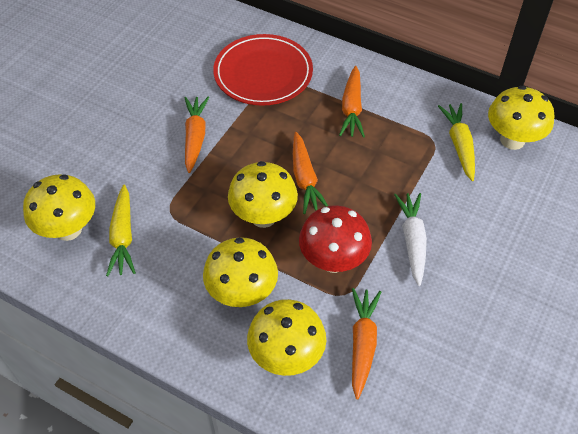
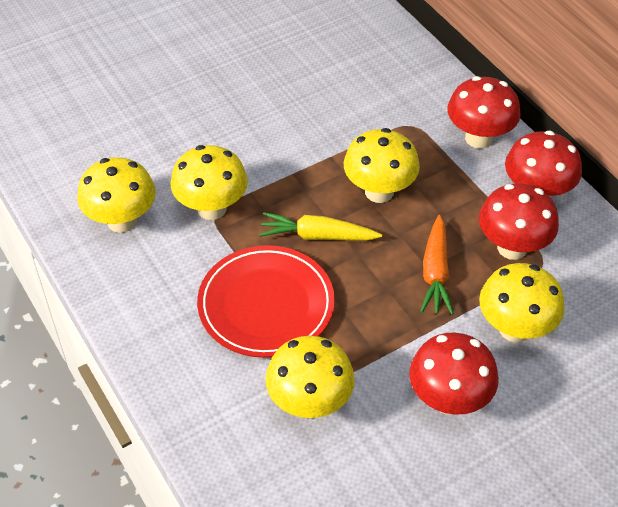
orange carrot: [185,97,209,173] [293,132,328,214] [339,66,365,137] [352,288,381,399] = 4 -> [420,215,454,315] = 1
red mushroom: [299,205,372,273] = 1 -> [409,333,499,415] [448,76,521,149] [479,184,559,260] [505,131,582,198] = 4
white carrot: [394,193,427,286] = 1 -> none = 0
yellow carrot: [106,185,136,276] [438,103,475,181] = 2 -> [259,212,382,241] = 1

